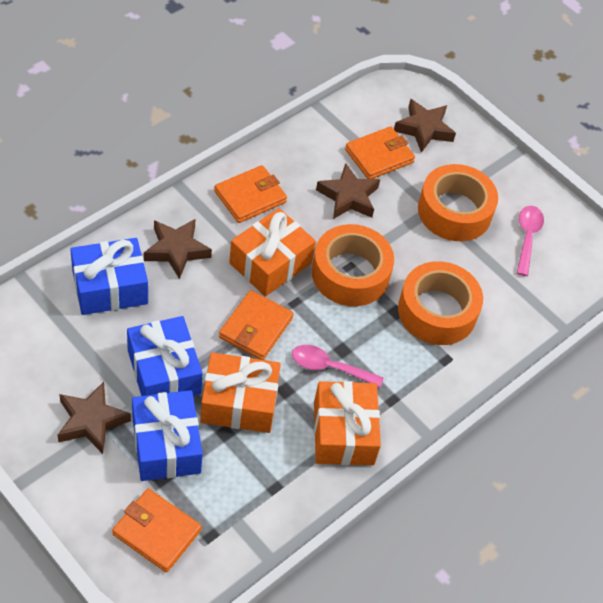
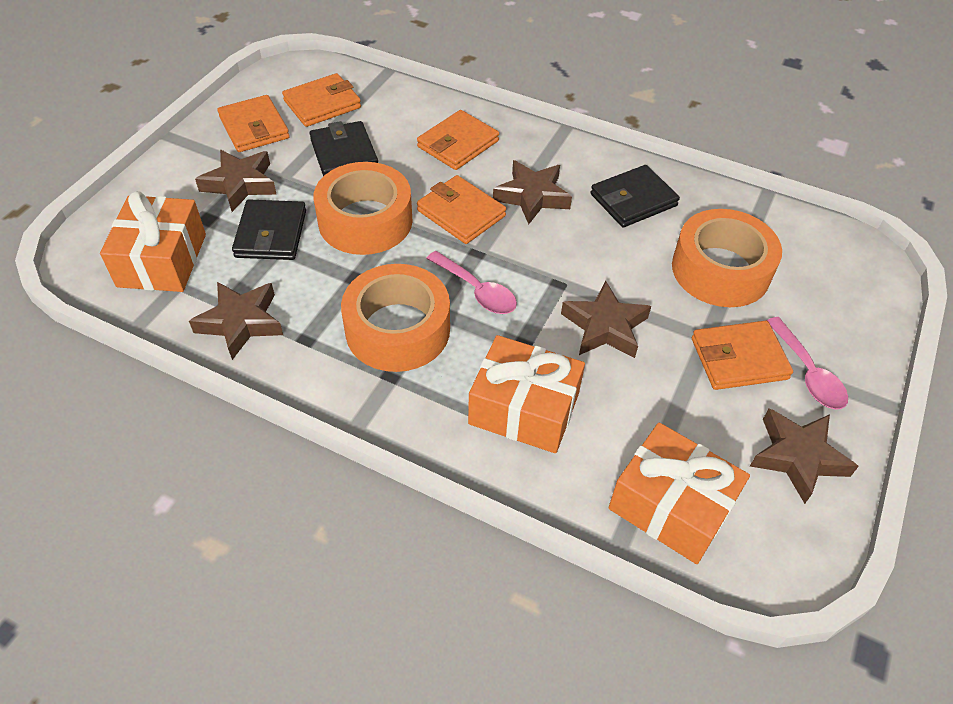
black wallet: none = 0 -> [232,200,306,260] [310,121,378,176] [591,165,680,228] = 3
blue gift: [70,238,148,315] [127,316,203,396] [132,390,203,481] = 3 -> none = 0
brown star: [57,382,131,454] [144,219,212,279] [316,163,380,219] [394,99,456,153] = 4 -> [189,282,283,360] [195,150,277,212] [493,160,572,224] [561,280,651,358] [750,408,859,504] = 5
orange wallet: [112,488,202,572] [214,165,287,223] [219,290,294,360] [345,126,415,179] = 4 -> [218,95,290,152] [282,73,361,127] [417,110,499,170] [417,175,506,244] [692,321,793,390] = 5

